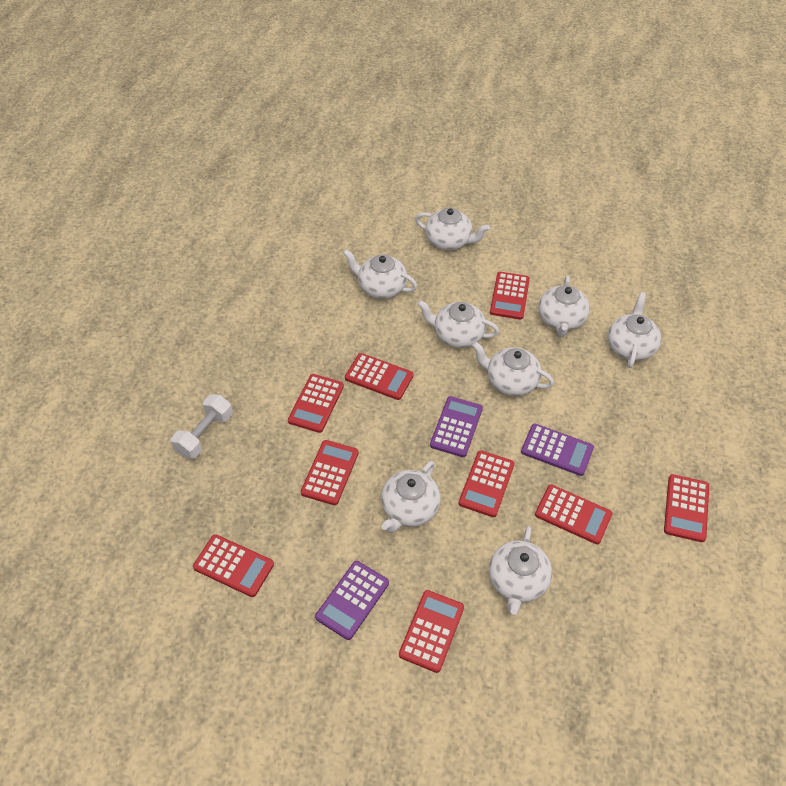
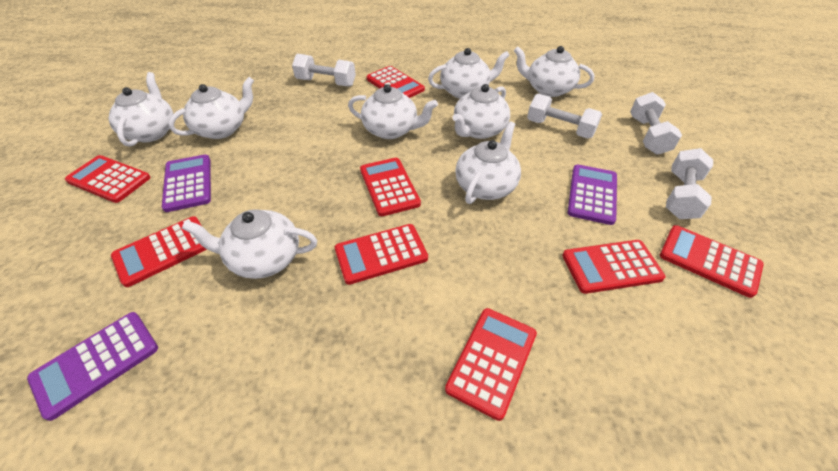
red calculator: [193,534,274,597] [288,374,344,433] [301,440,359,505] [345,353,414,400] [399,590,464,673] [459,450,515,517] [490,272,530,320] [535,485,613,544] [664,474,709,542] = 9 -> [65,155,151,203] [111,216,207,287] [335,224,428,285] [360,158,421,216] [367,66,425,98] [445,308,537,421] [562,240,666,294] [660,225,764,298] = 8
white dumbbell: [171,394,233,459] = 1 -> [292,54,356,87] [527,94,602,139] [630,92,682,155] [666,148,713,219] = 4

